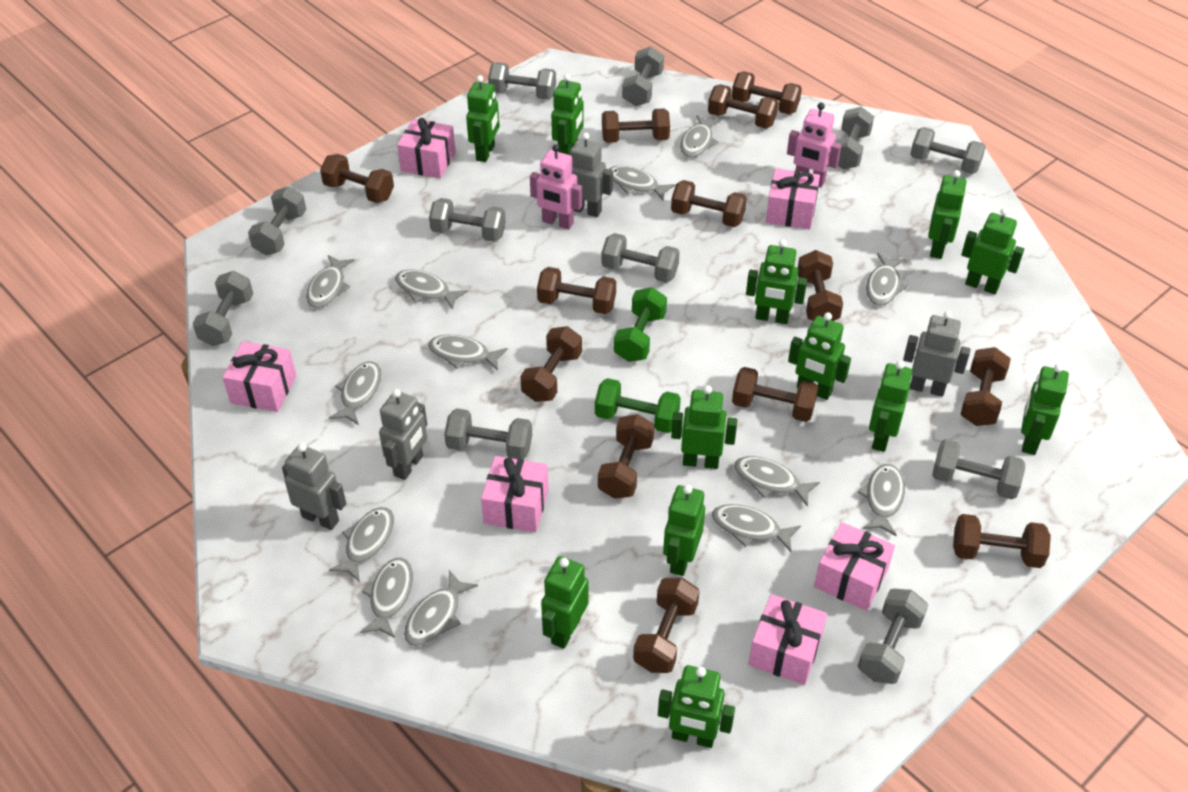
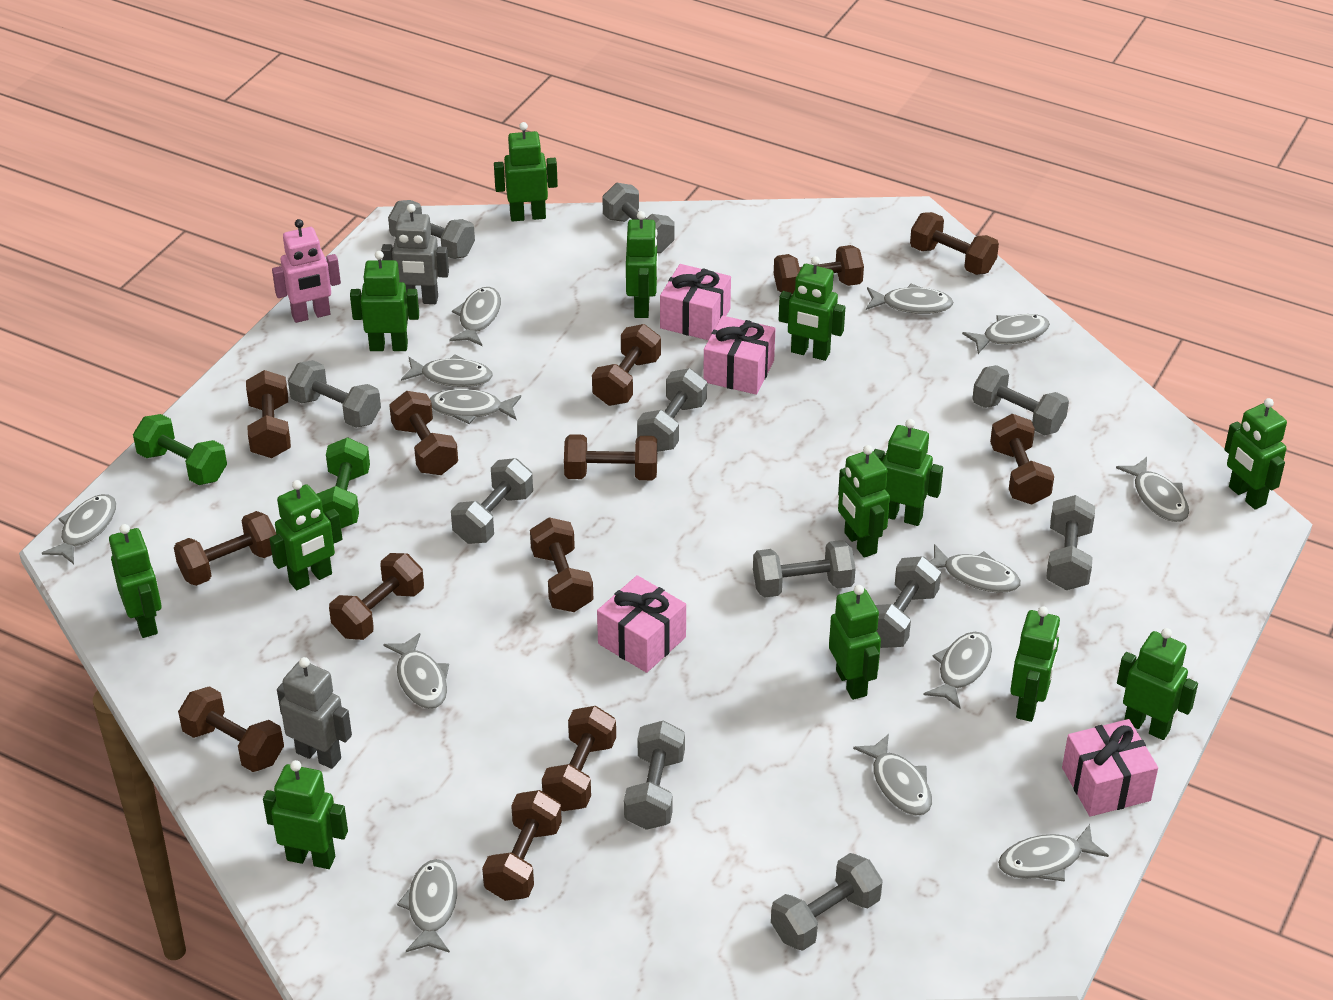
green robot: [466,75,499,162] [541,556,589,649] [551,74,584,155] [658,665,735,748] [663,485,705,576] [671,385,737,469] [746,239,807,324] [788,312,851,400] [869,361,913,452] [928,170,967,259] [961,208,1024,294] [1021,364,1069,455] = 12 -> [109,524,162,638] [263,760,348,869] [269,480,342,590] [350,251,419,351] [494,122,558,221] [626,211,658,318] [779,256,845,361] [829,585,881,700] [838,445,890,558] [874,419,943,526] [1010,606,1060,722] [1117,628,1198,740] [1224,398,1287,510] = 13
grey robot: [282,443,346,530] [379,389,427,480] [570,133,613,217] [903,311,971,397] = 4 -> [277,657,352,769] [381,204,449,304] = 2
pink gift: [222,341,296,412] [397,118,456,179] [481,456,549,532] [748,594,827,685] [766,168,820,230] [814,522,895,611] = 6 -> [597,575,686,673] [660,264,731,340] [703,316,776,395] [1062,719,1158,817] = 4
pink robot: [530,144,582,229] [787,103,842,187] = 2 -> [272,219,341,323] = 1

